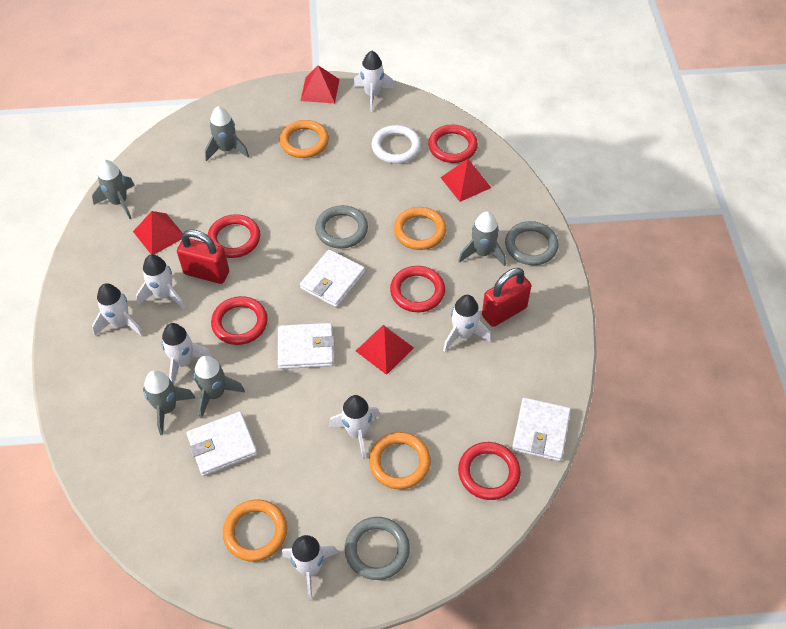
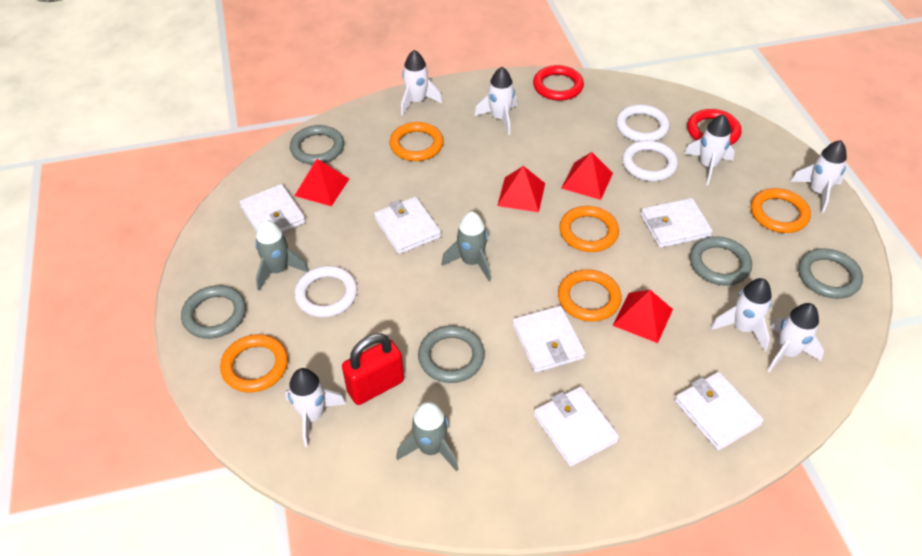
grey ring: [315,205,368,249] [345,517,410,580] [505,221,559,265] = 3 -> [181,285,246,339] [290,125,344,165] [418,326,485,383] [690,236,752,285] [798,248,863,299] = 5
grey rocket: [92,160,135,219] [143,370,195,435] [194,356,245,418] [205,106,249,161] [458,211,506,267] = 5 -> [255,220,309,291] [396,401,459,472] [442,211,491,281] = 3
orange ring: [223,499,287,562] [280,120,329,158] [369,432,431,489] [394,207,446,250] = 4 -> [220,334,288,393] [390,122,444,161] [558,269,621,322] [559,206,619,252] [751,188,811,233] = 5
red padlock: [177,229,229,284] [482,268,531,327] = 2 -> [342,333,404,405] = 1
red ring: [208,214,260,258] [211,296,268,345] [390,266,445,312] [428,124,478,163] [458,442,521,500] = 5 -> [533,65,584,101] [687,109,742,145] = 2
white ring: [372,125,421,164] = 1 -> [294,266,357,317] [616,104,670,142] [622,140,678,181] = 3
white wallet: [186,411,258,476] [278,323,334,369] [300,249,365,307] [512,398,571,461] = 4 -> [239,184,306,233] [374,197,441,254] [513,306,586,373] [534,386,619,467] [641,198,713,248] [675,372,764,450] = 6

